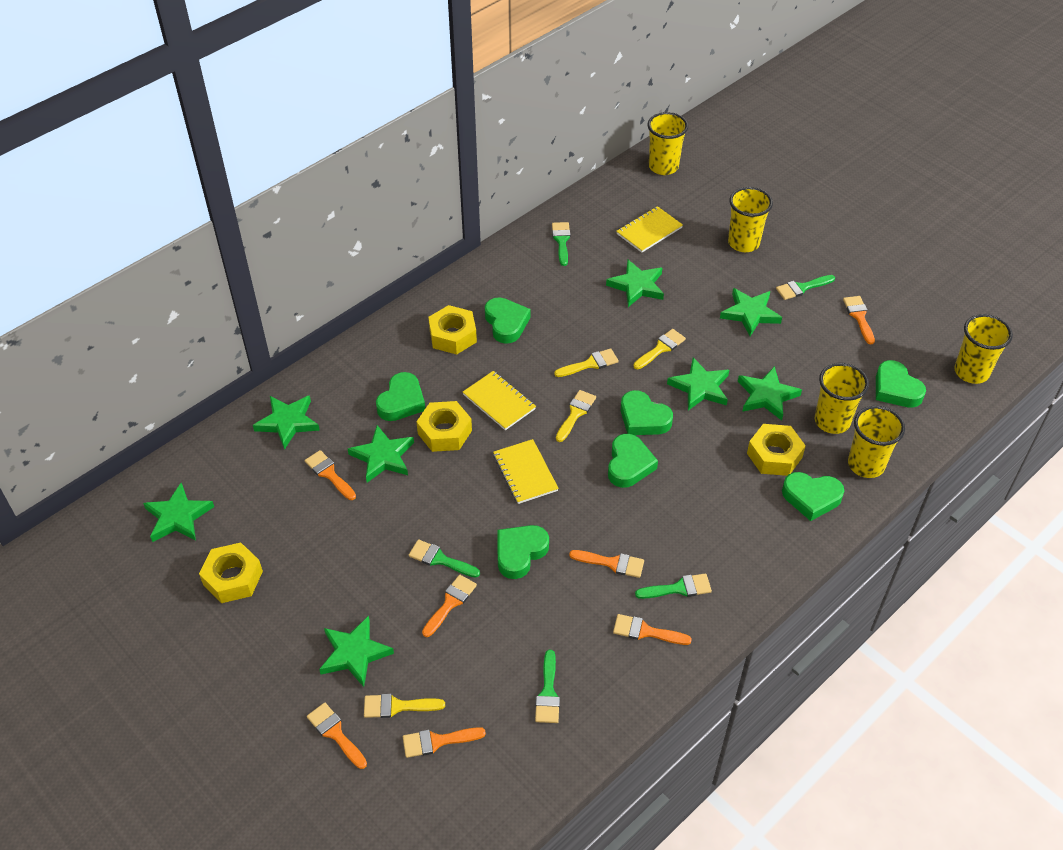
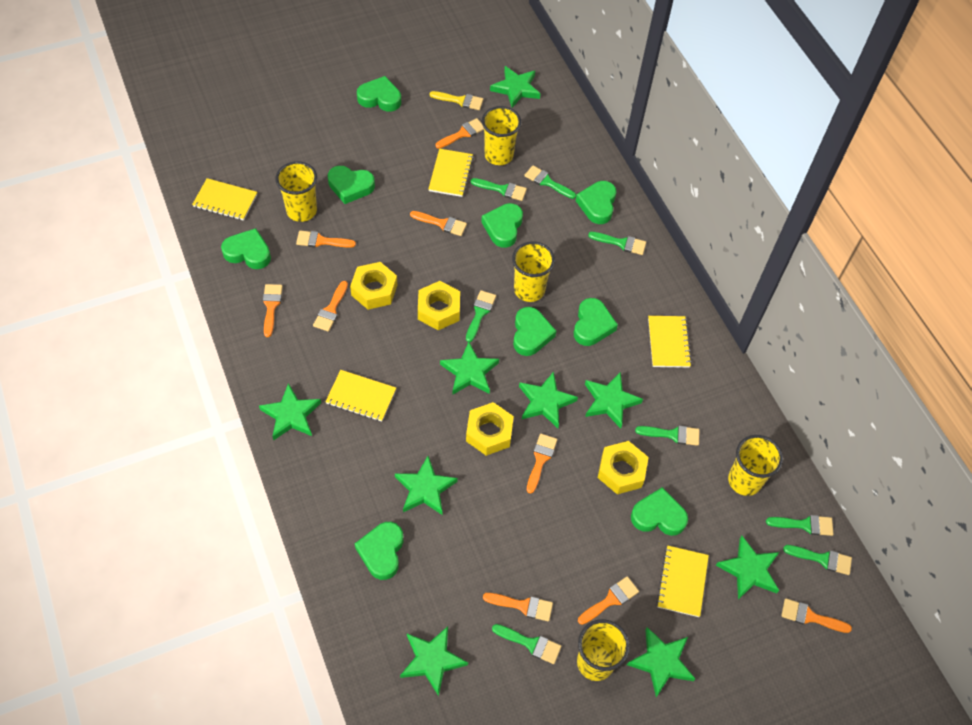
green brush: [409,540,480,578] [535,650,560,723] [552,222,570,266] [635,573,712,599] [776,275,835,300] = 5 -> [466,290,496,342] [471,178,527,201] [492,624,561,664] [524,165,576,199] [588,232,646,255] [635,425,699,446] [766,515,833,536] [783,545,852,575] = 8
green heart: [376,372,425,421] [485,297,531,344] [498,525,549,579] [608,434,658,488] [621,390,673,435] [782,472,844,521] [876,360,926,408] = 7 -> [221,228,271,269] [328,166,375,204] [355,522,403,580] [357,76,401,112] [481,203,523,248] [513,307,556,356] [574,298,618,346] [576,181,616,224] [631,487,688,536] = 9
green star: [143,483,214,542] [253,395,320,450] [319,616,394,687] [348,425,414,483] [606,260,664,307] [667,358,729,410] [720,288,782,336] [738,366,802,421] = 8 -> [259,383,321,440] [395,456,458,515] [400,626,468,696] [440,342,499,395] [490,66,540,108] [519,372,578,428] [585,372,643,429] [627,627,695,697] [716,536,779,600] = 9
orange brush: [305,450,356,500] [307,703,367,769] [403,727,486,758] [422,575,477,637] [569,550,644,578] [613,614,692,645] [843,296,875,345] = 7 -> [263,284,283,337] [296,231,356,248] [313,281,348,332] [410,211,467,236] [435,118,484,149] [483,593,553,621] [527,434,557,494] [578,576,639,625] [781,598,852,633] = 9
yellow brush: [364,694,445,718] [554,348,619,377] [556,390,596,442] [633,329,686,369] = 4 -> [430,91,483,110] = 1
yellow notebook: [463,371,536,430] [493,439,559,504] [616,206,683,253] = 3 -> [192,178,257,221] [325,370,396,422] [428,149,474,197] [648,316,692,368] [656,546,709,617] = 5

